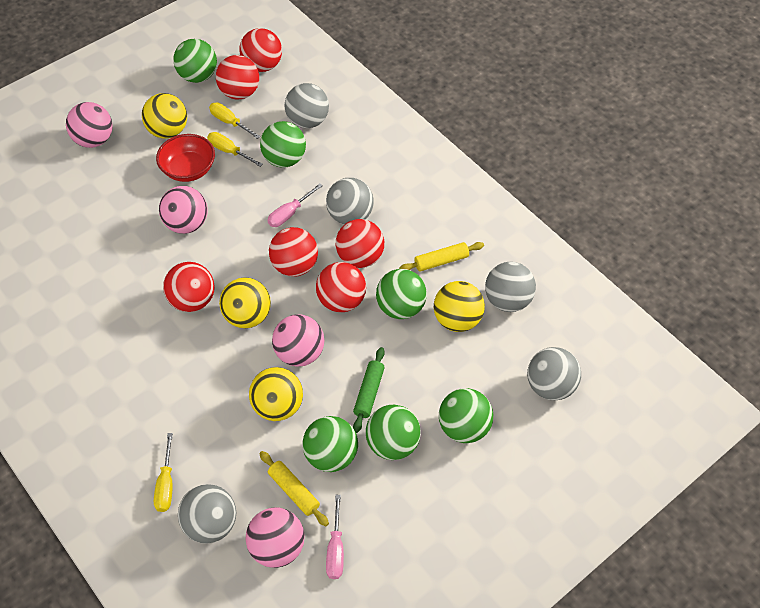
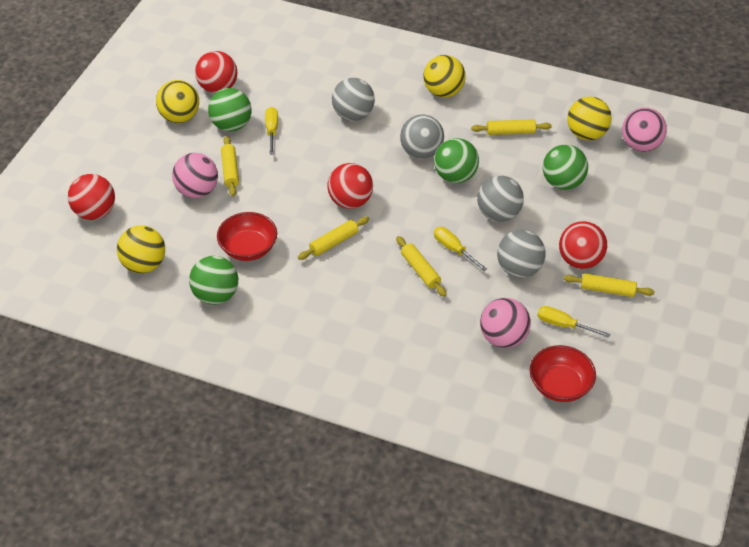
green ball: [173,39,217,83] [260,121,306,167] [302,416,358,472] [366,405,421,460] [376,269,427,319] [439,388,494,443] = 6 -> [189,256,238,305] [208,88,251,132] [434,138,479,183] [543,144,588,190] = 4
green rolling pin: [353,347,385,433] = 1 -> none = 0
grey ball: [178,484,236,544] [285,83,329,128] [326,178,373,224] [485,262,536,312] [527,347,581,401] = 5 -> [332,78,375,121] [400,115,444,159] [477,176,524,222] [497,230,546,278] = 4
pink ball: [66,102,113,148] [159,186,208,234] [246,507,305,568] [272,314,324,367] = 4 -> [172,153,218,198] [480,298,531,348] [622,108,667,152] = 3
pink screwdriver: [267,183,323,227] [326,495,344,579] = 2 -> none = 0
red ball: [163,262,215,312] [216,55,259,100] [239,28,282,72] [269,227,318,277] [316,262,366,312] [336,219,384,268] = 6 -> [68,174,115,220] [195,51,237,93] [327,163,373,209] [559,221,607,269] = 4
red bowl: [156,134,215,182] = 1 -> [217,212,277,261] [530,345,596,402] = 2
yellow rolling pin: [259,451,329,526] [399,242,484,271] = 2 -> [221,136,239,196] [298,216,369,260] [396,236,447,297] [471,119,552,135] [564,273,654,297] = 5

